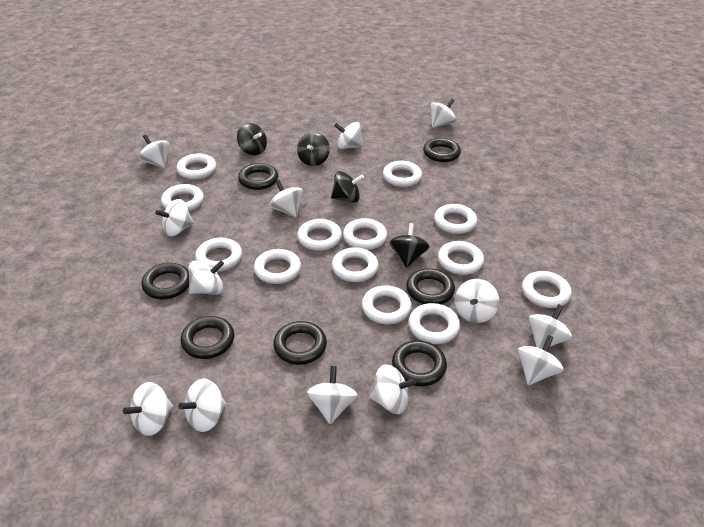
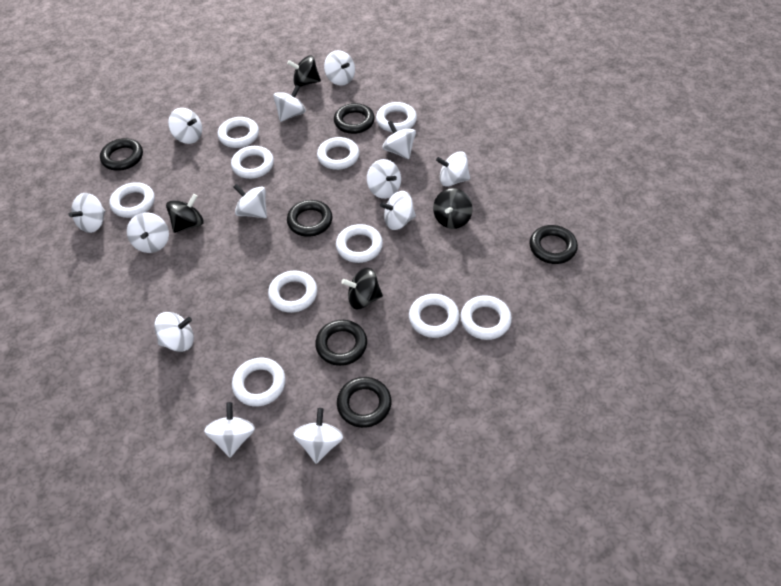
black ring: [141,263,189,299] [180,316,234,359] [238,163,278,190] [273,321,327,365] [392,340,447,386] [406,268,455,304] [423,138,461,162] = 7 -> [100,138,143,171] [287,200,333,237] [315,320,367,366] [334,103,375,134] [337,377,391,428] [530,225,578,264] = 6
white ring: [161,184,204,211] [177,153,216,179] [195,238,242,272] [254,249,301,284] [297,219,342,251] [332,247,379,282] [343,218,387,250] [362,285,412,324] [383,161,422,187] [409,303,460,344] [434,204,477,234] [438,241,484,275] [522,271,572,308] = 13 -> [109,182,155,218] [218,117,259,148] [231,146,274,179] [232,358,286,407] [268,270,317,313] [317,137,360,170] [336,224,383,263] [376,102,417,132] [409,294,460,338] [460,295,512,340] = 10

